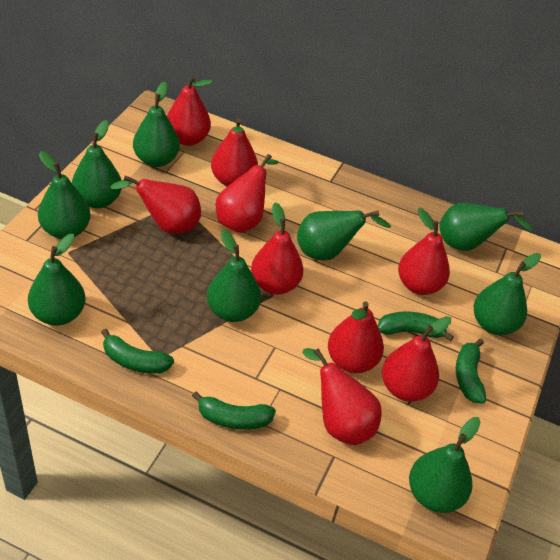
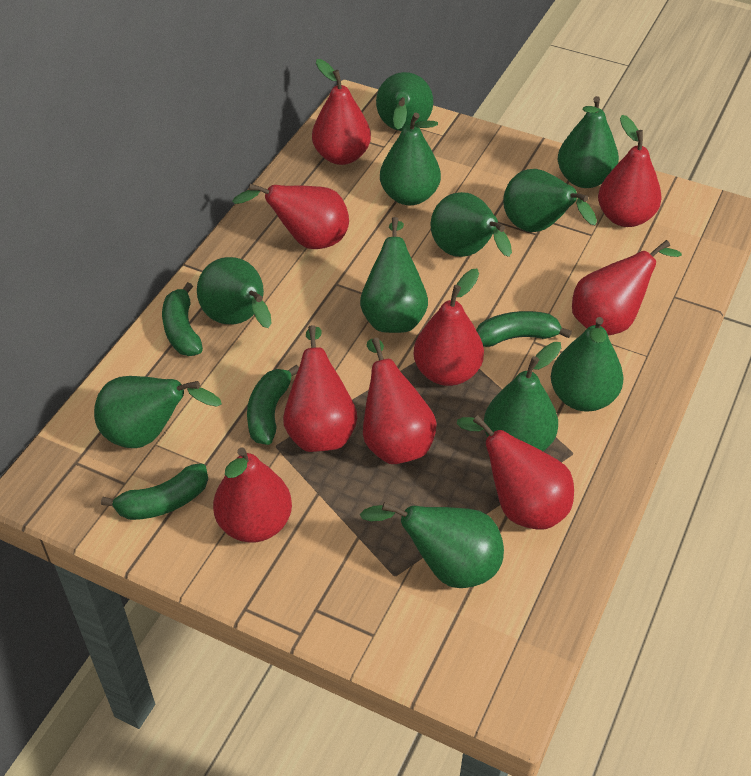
green pear: [28,234,85,326] [38,151,91,239] [72,120,122,208] [133,82,180,167] [207,230,261,322] [297,210,391,261] [409,417,480,513] [439,203,533,251] [474,253,541,335] = 9 -> [94,376,222,448] [197,257,271,328] [360,217,428,333] [360,502,504,588] [376,72,433,131] [380,113,441,205] [431,192,512,257] [484,342,561,451] [503,169,597,232] [551,317,624,412] [558,96,619,188] = 11

